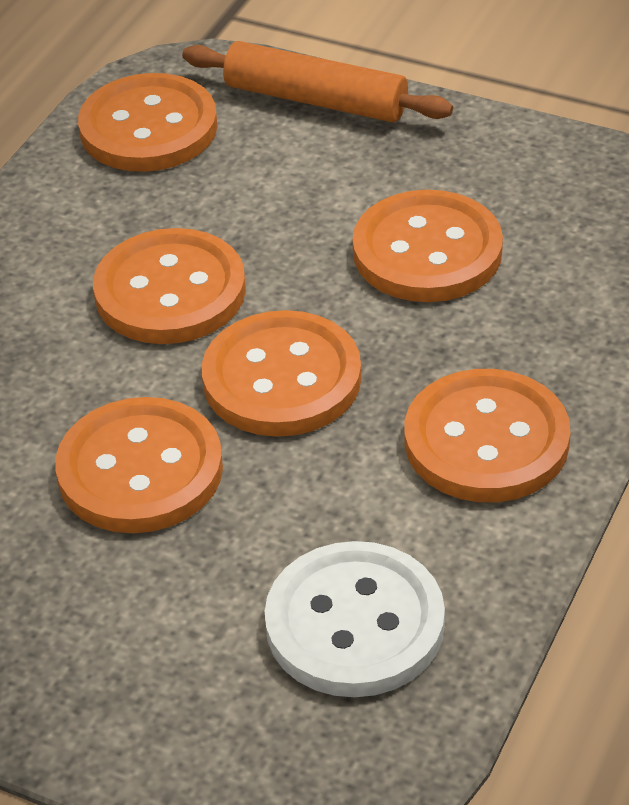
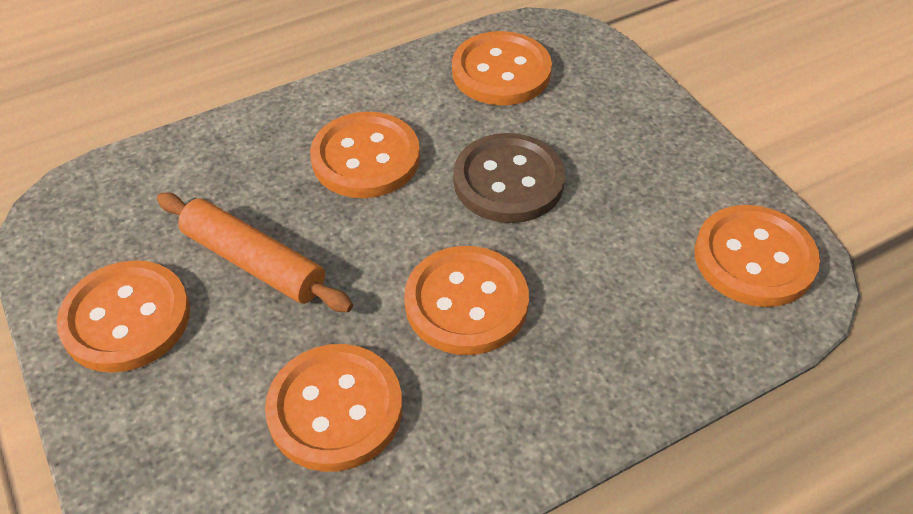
brown button: none = 0 -> [454,133,565,223] = 1
white button: [265,541,445,697] = 1 -> none = 0

